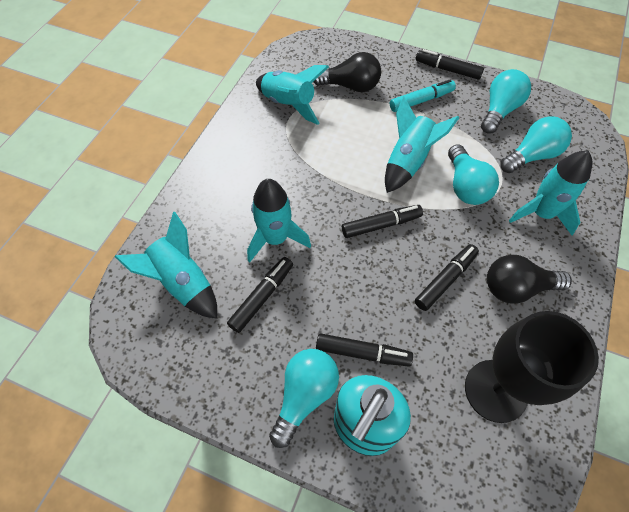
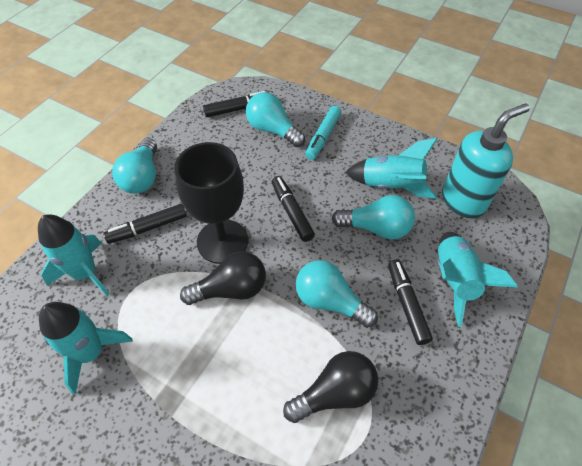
black marker: [227,257,293,333] [316,333,413,367] [342,205,423,238] [415,244,479,311] [416,49,484,80] = 5 -> [104,204,187,244] [203,91,269,117] [272,176,315,242] [388,259,433,345] = 4
turquoise rocket: [115,212,217,319] [247,179,311,262] [256,65,329,125] [385,96,459,193] [509,151,592,235] = 5 -> [38,214,109,296] [39,302,133,395] [345,138,437,199] [438,232,518,327] = 4

